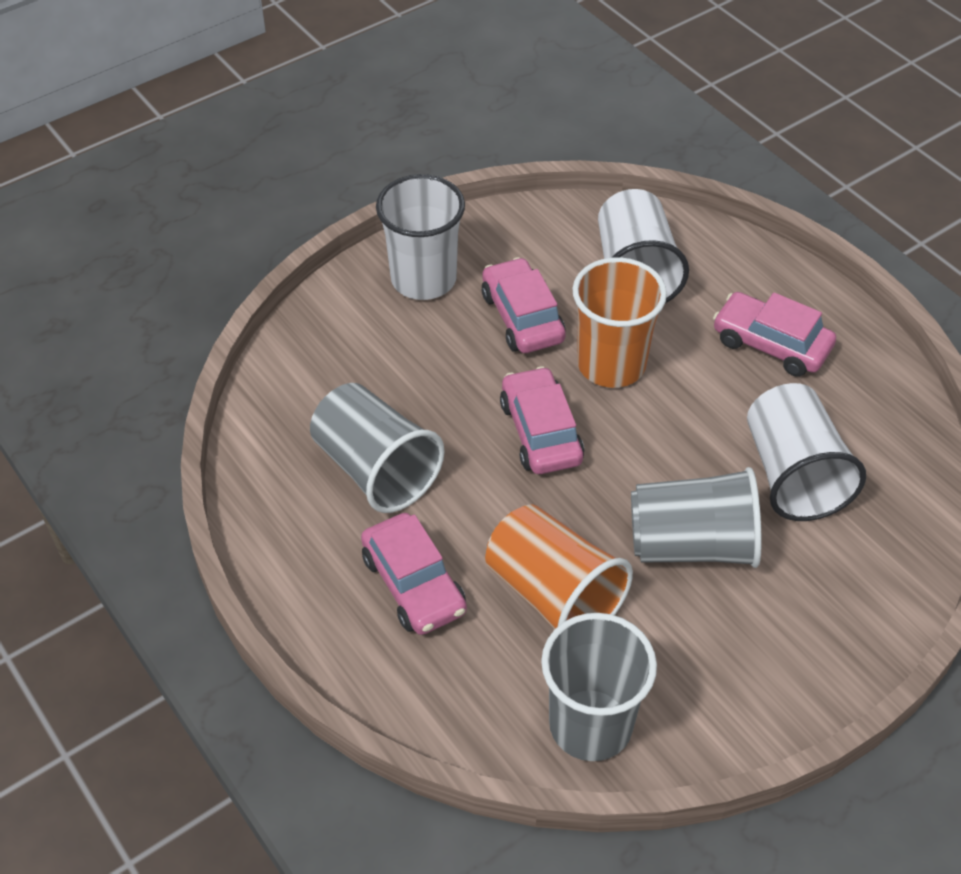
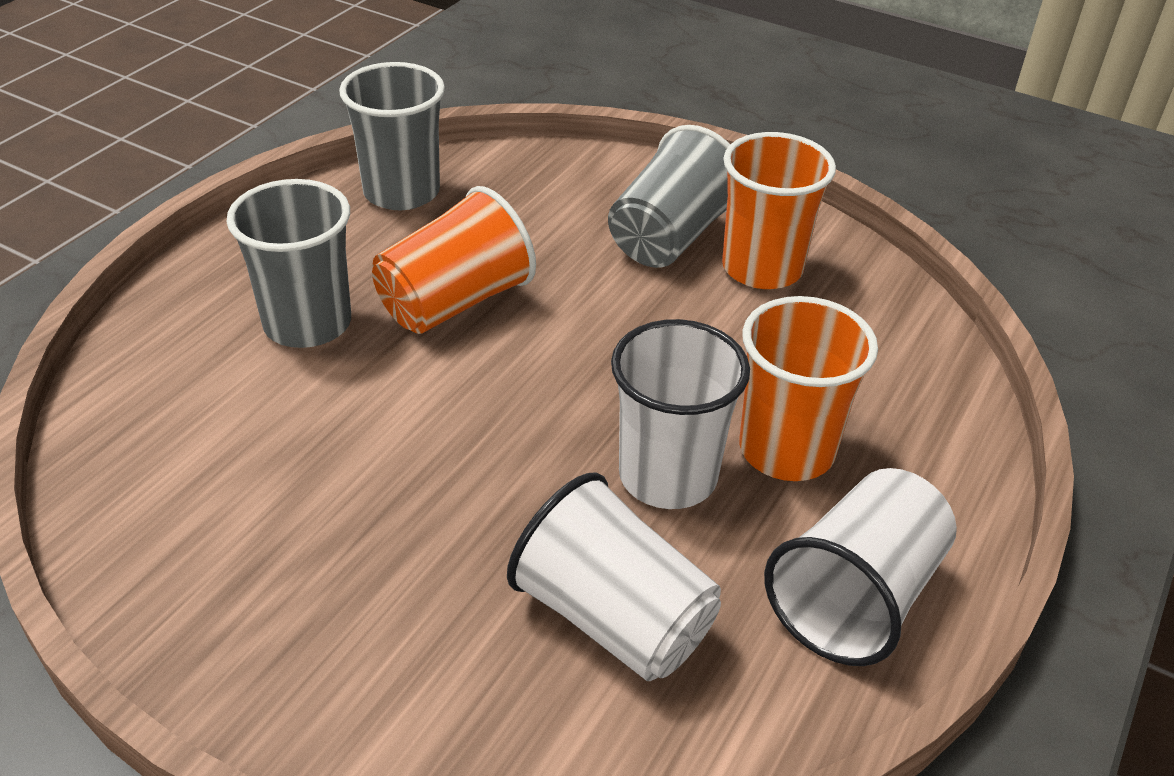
orange cup: [485,504,633,630] [572,257,667,388] = 2 -> [372,186,536,334] [722,132,836,289] [739,296,878,481] = 3
pink car: [361,513,467,635] [482,257,566,353] [500,366,584,474] [713,292,836,377] = 4 -> none = 0

